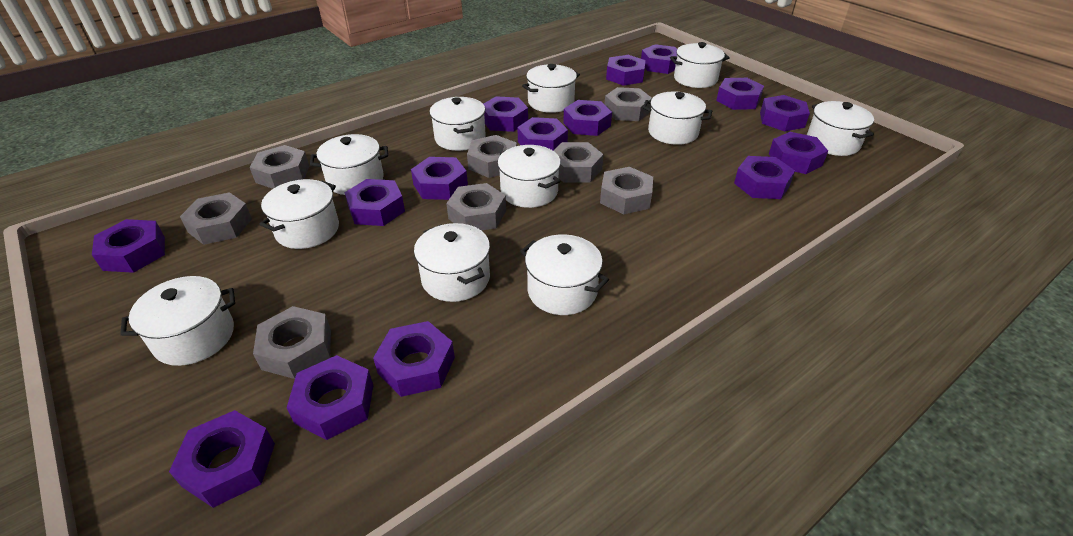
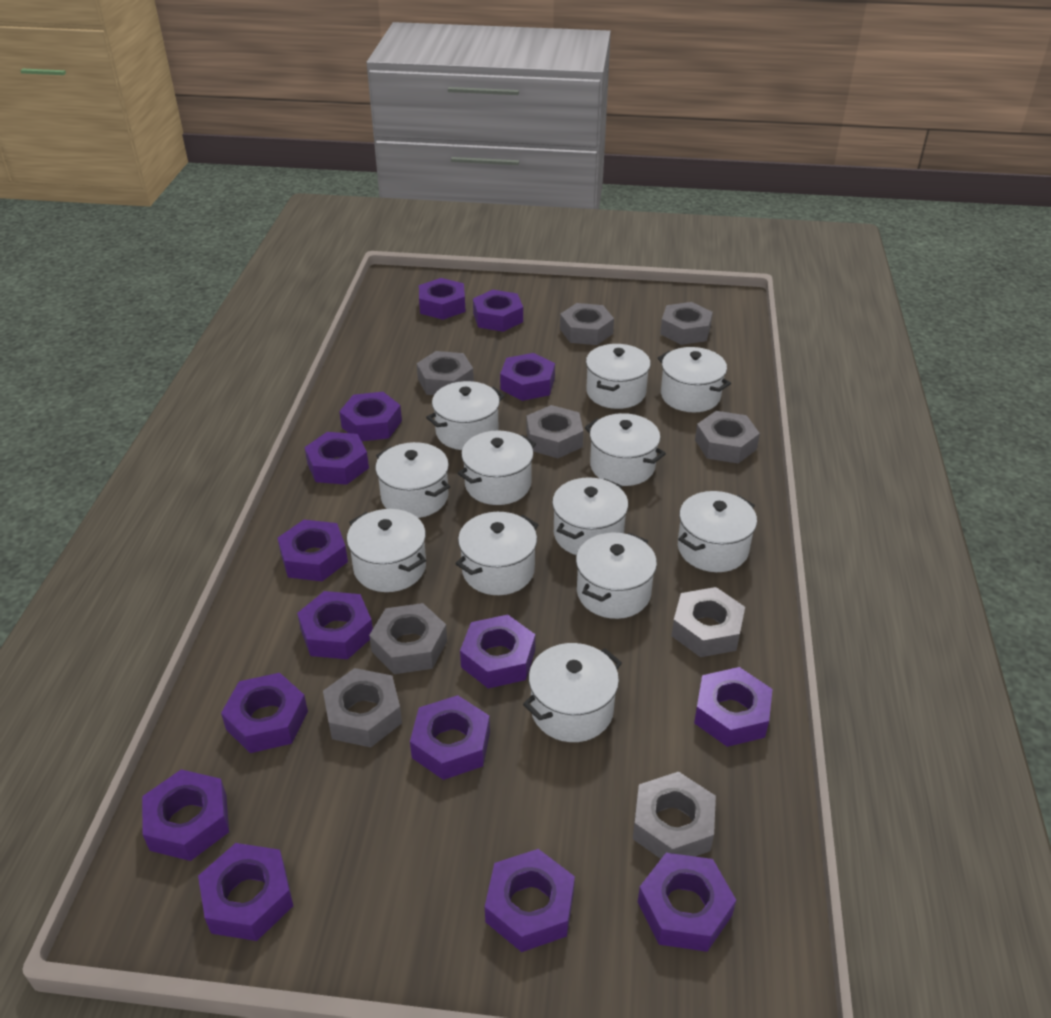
grey nut: [180,192,252,245] [250,145,309,189] [253,306,331,379] [446,183,506,231] [467,135,517,178] [553,142,603,183] [600,167,653,214] [605,87,652,121] = 8 -> [323,668,402,747] [369,603,447,674] [417,351,474,395] [527,405,583,458] [560,303,614,345] [633,772,716,859] [660,302,713,345] [672,587,745,657] [695,411,760,463] = 9
white pot: [120,276,235,366] [259,179,339,249] [310,134,388,195] [414,223,490,302] [429,97,486,151] [497,145,561,208] [520,234,609,315] [522,64,580,113] [642,92,712,145] [670,42,730,88] [807,101,874,156] = 11 -> [347,509,426,592] [376,442,450,518] [426,381,505,450] [455,512,538,595] [458,430,536,505] [523,643,622,742] [552,477,628,555] [576,533,657,619] [585,413,666,486] [586,344,651,409] [658,347,731,412] [678,491,757,572] = 12

